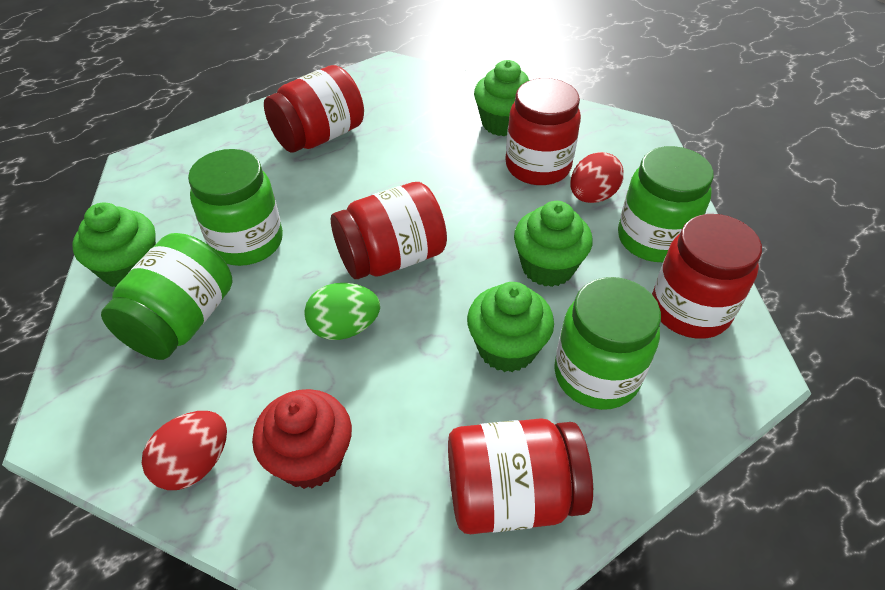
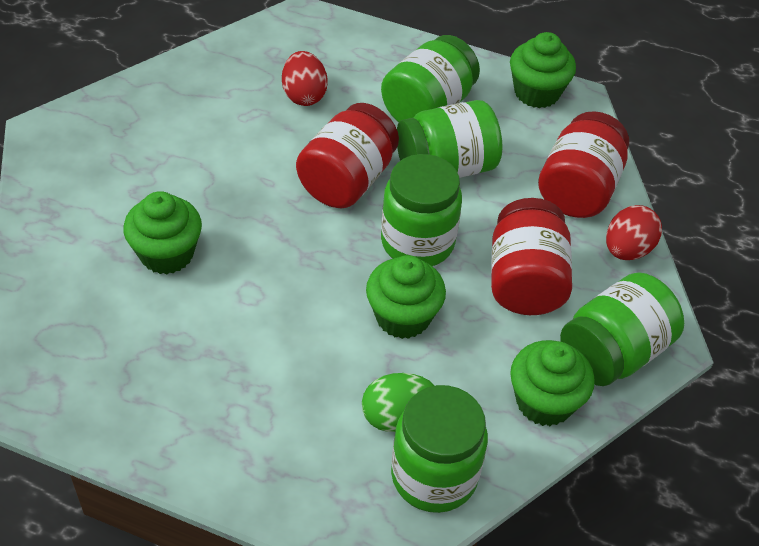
green jar: [101,233,233,360] [188,149,283,266] [554,277,661,410] [618,146,714,262] = 4 -> [381,35,480,122] [381,154,462,266] [391,385,488,513] [397,100,503,178] [560,272,684,386] = 5
red cupcake: [252,389,352,489] = 1 -> none = 0
red jar: [264,65,364,152] [331,182,447,279] [448,418,593,534] [505,78,581,185] [652,214,762,339] = 5 -> [296,103,399,208] [491,198,572,315] [538,111,629,218] = 3

